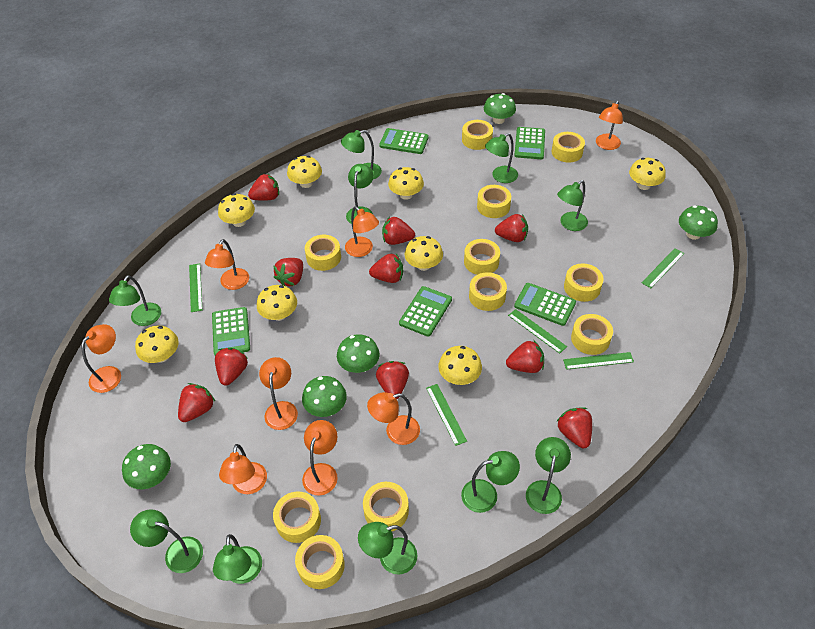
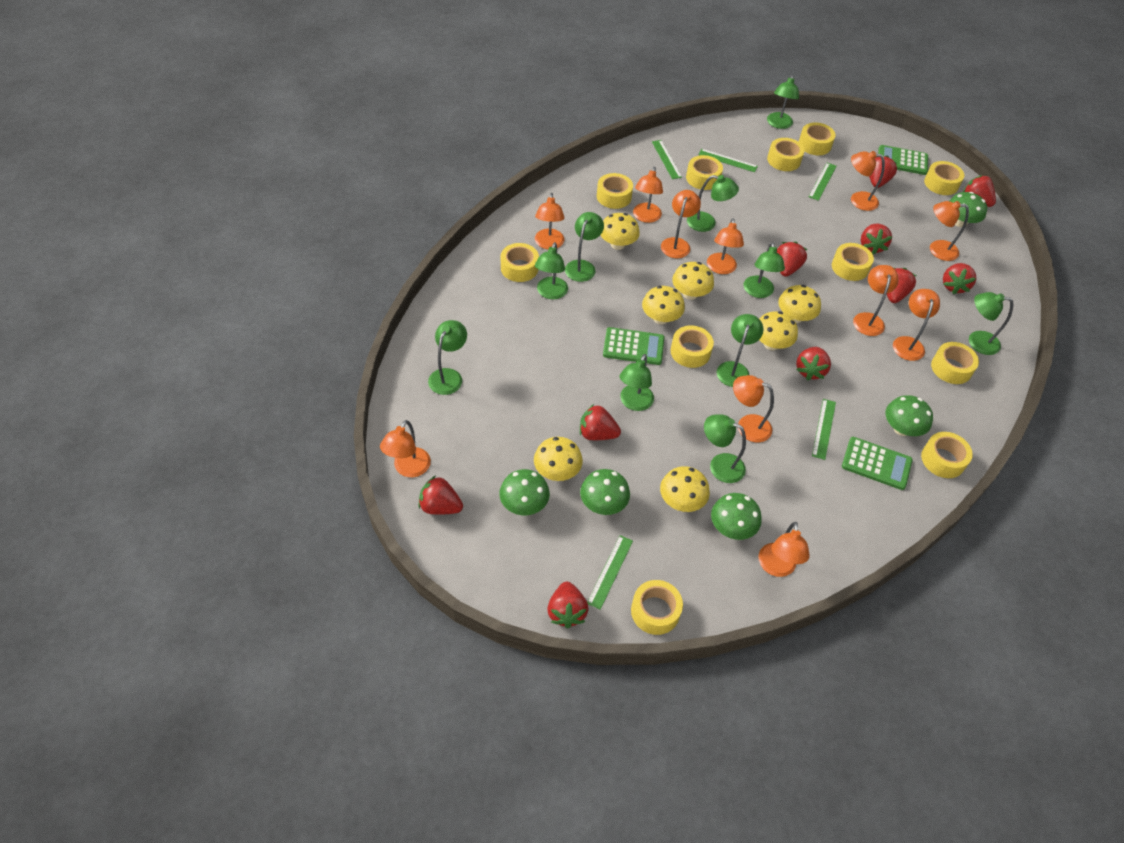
green calculator: [212,307,250,355] [379,128,429,154] [399,286,452,337] [514,127,545,159] [514,283,576,326] = 5 -> [603,327,665,365] [842,437,913,490] [878,145,928,175] = 3
orange lamp: [81,324,121,393] [205,239,249,290] [219,444,267,494] [259,357,298,430] [302,420,338,496] [345,206,379,257] [367,392,420,445] [596,101,623,150] = 8 -> [380,420,431,477] [535,193,565,249] [633,167,663,223] [661,190,701,258] [707,218,744,274] [733,375,774,442] [758,522,810,577] [851,151,885,211] [853,265,899,336] [893,289,940,361] [930,201,969,261] = 11
yellow mushroom: [135,326,179,363] [218,193,255,227] [257,285,297,321] [287,156,322,188] [388,167,424,200] [405,236,443,271] [438,346,482,385] [629,158,666,190] = 8 -> [534,437,583,481] [601,213,640,250] [642,286,685,324] [660,466,710,512] [672,262,714,300] [759,311,798,350] [778,285,821,323] = 7

